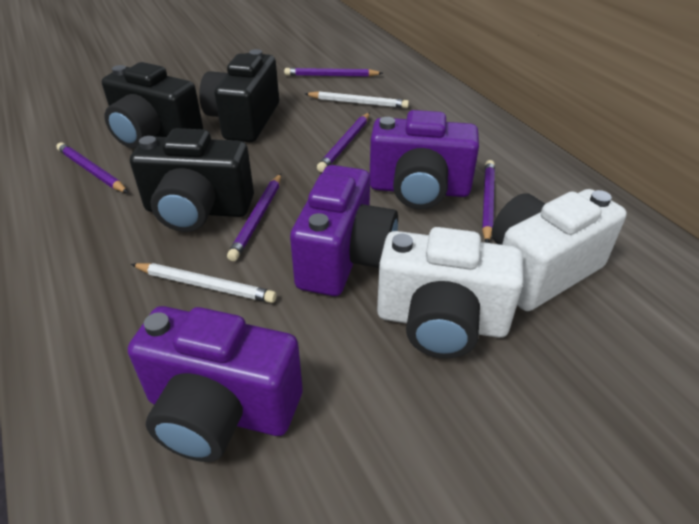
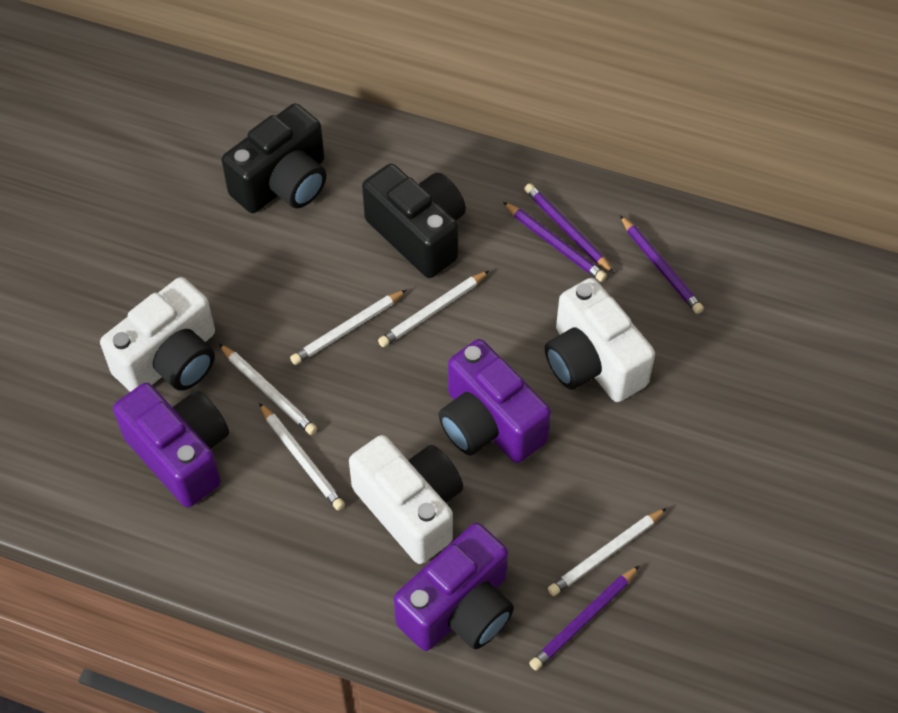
black camera: [102,62,203,148] [130,128,254,232] [199,49,279,142] = 3 -> [221,103,326,213] [362,164,466,278] = 2
purple pencil: [57,142,128,193] [227,174,281,261] [284,68,383,77] [317,112,370,172] [482,160,495,243] = 5 -> [503,202,607,282] [524,183,614,274] [529,565,640,670] [620,215,704,314] = 4
white camera: [377,227,523,358] [492,189,627,311] = 2 -> [100,277,215,392] [349,435,463,564] [545,278,655,402] = 3
white pencil: [131,263,277,303] [305,91,409,108] = 2 -> [219,344,317,435] [259,403,345,510] [290,290,406,365] [378,271,489,347] [548,508,667,596] = 5

